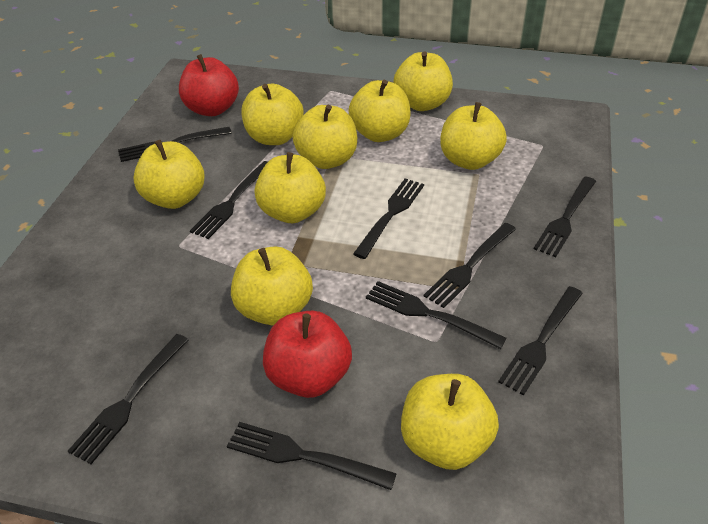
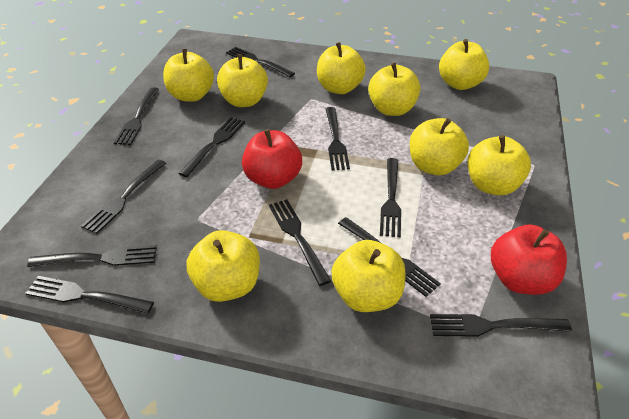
black fork: [68,334,188,464] [118,127,232,162] [190,161,268,239] [227,422,397,490] [353,178,424,259] [366,281,507,349] [424,223,516,308] [498,286,583,395] [534,177,596,257] = 9 -> [25,276,154,314] [27,245,157,267] [81,160,166,234] [114,87,159,145] [178,117,245,177] [226,47,295,77] [269,199,331,286] [326,107,350,170] [338,217,441,297] [380,158,401,237] [430,314,572,337] = 11

